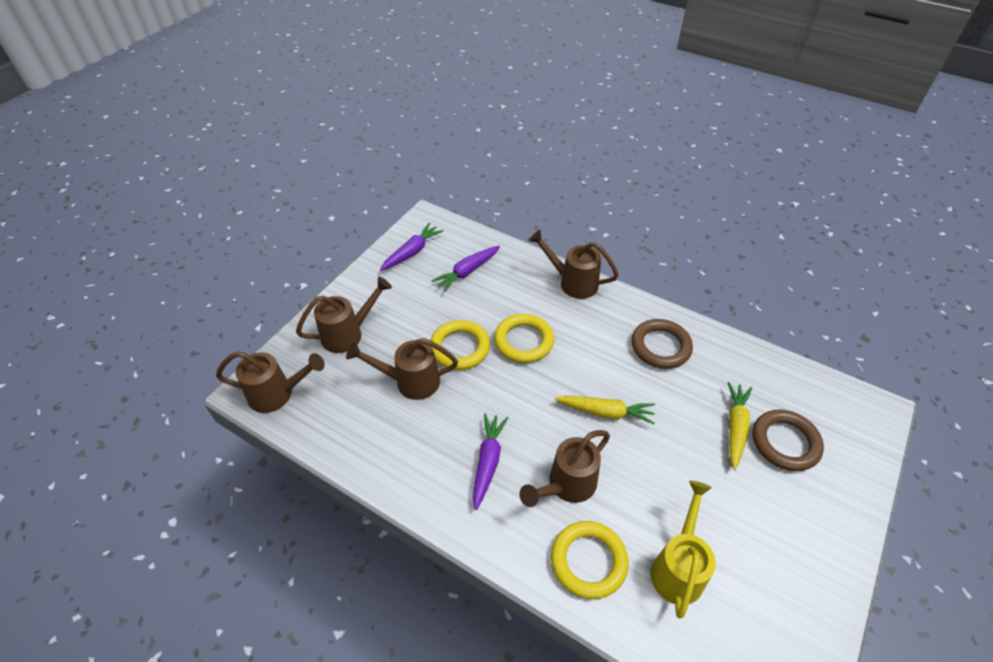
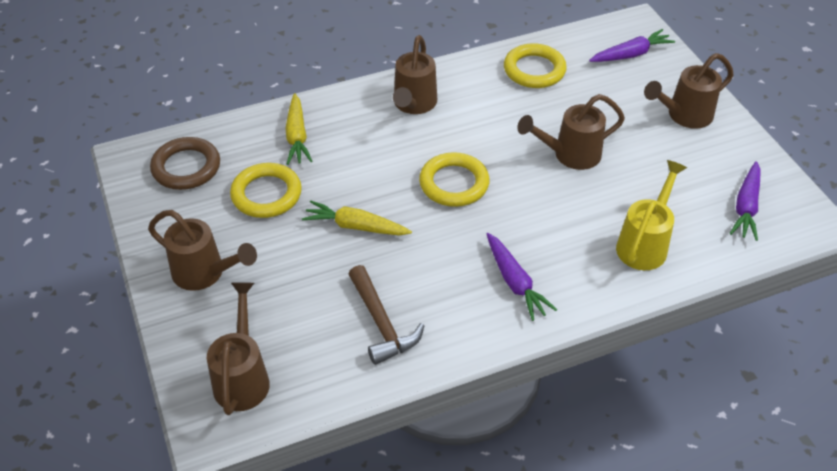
brown hammer: none = 0 -> [348,265,424,365] = 1
brown ring: [632,319,693,369] [752,410,824,471] = 2 -> [150,137,220,190] = 1

